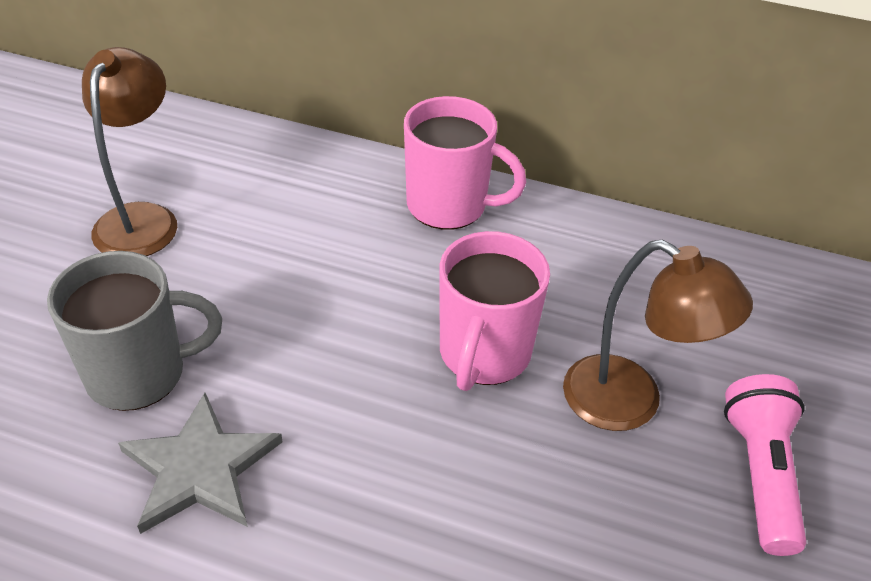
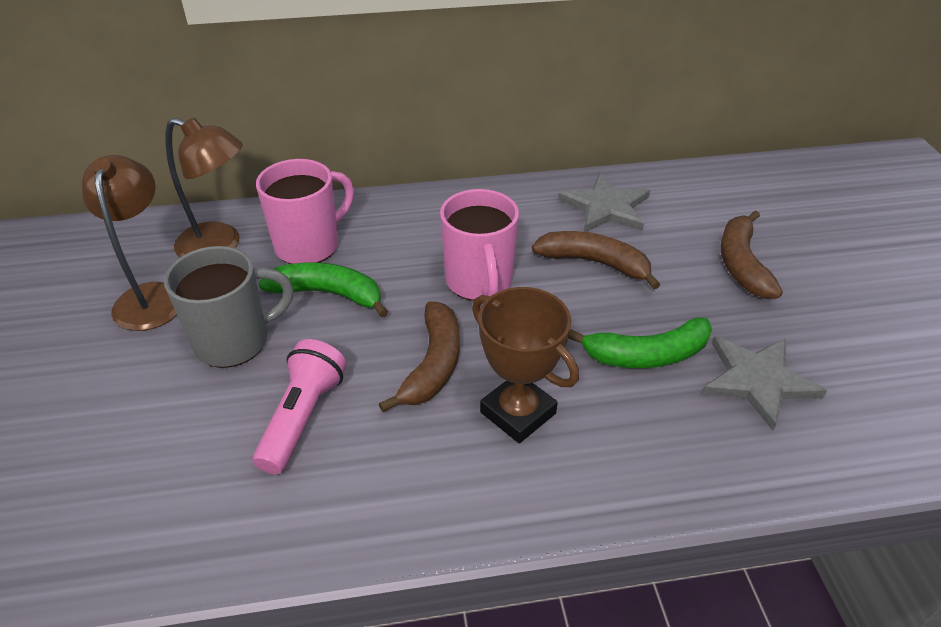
brown banana: none = 0 -> [379,301,460,412] [532,231,660,289] [721,211,783,299] = 3
brown trophy: none = 0 -> [472,287,579,443] = 1
green banana: none = 0 -> [258,262,388,317] [568,317,712,368] = 2
grey star: [118,393,283,534] = 1 -> [558,173,650,232] [702,336,827,431] = 2

